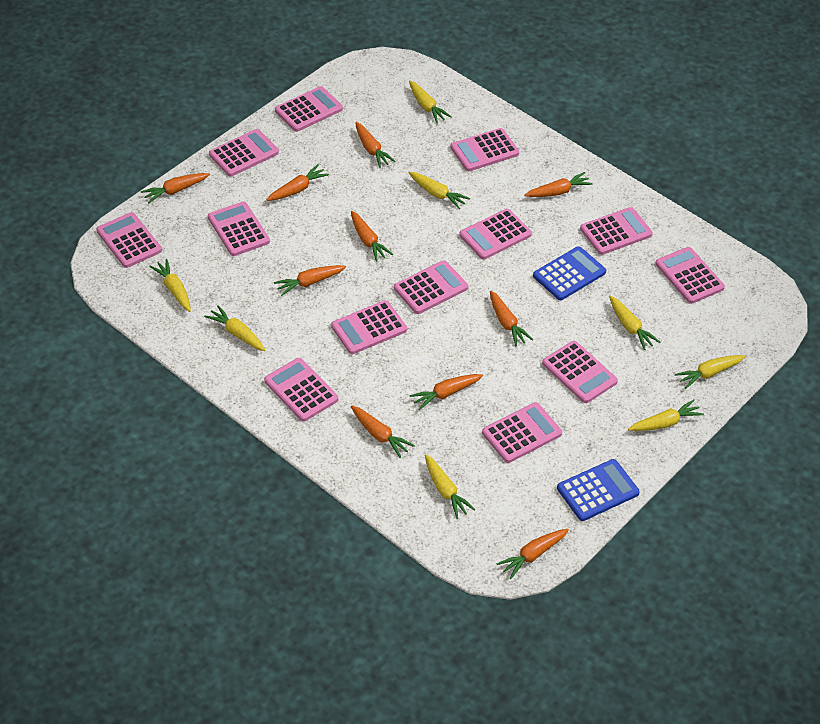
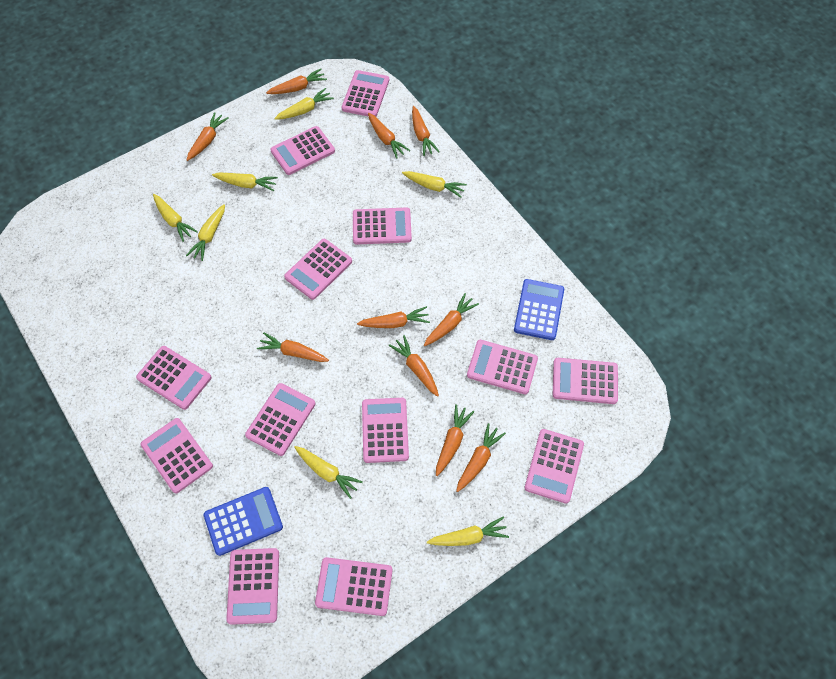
yellow carrot: [149,259,191,312] [204,305,265,351] [409,80,452,123] [409,172,470,209] [425,454,476,519] [609,295,660,350] [628,400,704,431] [675,355,746,389] = 8 -> [153,194,198,242] [186,204,225,261] [212,172,278,191] [274,88,334,120] [294,446,363,499] [402,171,467,198] [427,517,509,546] = 7

